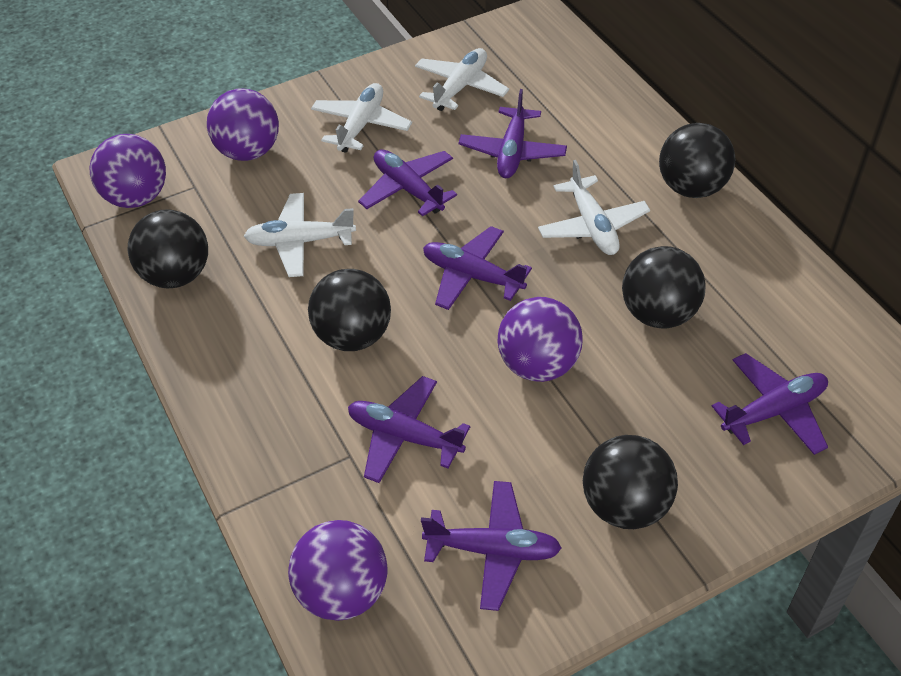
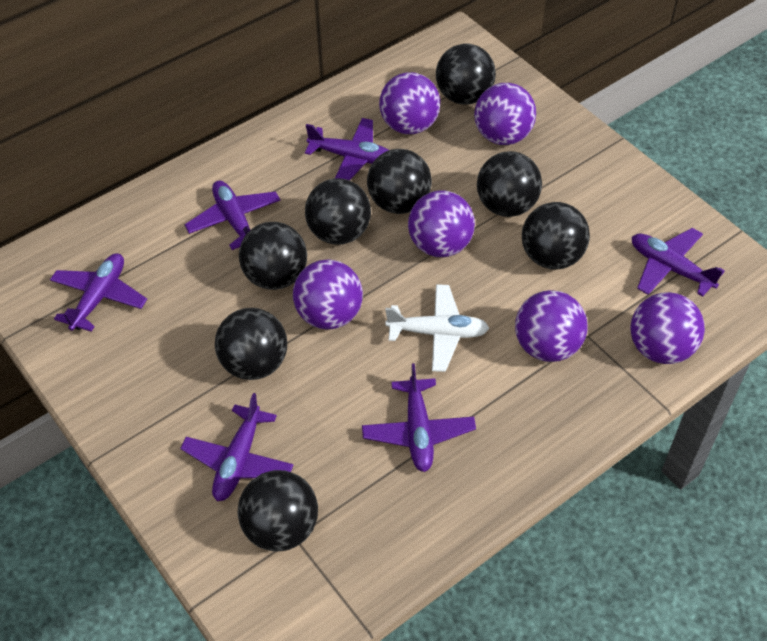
black ball: [127,210,208,288] [308,269,391,351] [583,435,678,529] [622,246,706,329] [659,123,735,198] = 5 -> [215,308,287,380] [238,470,318,552] [239,222,307,290] [305,178,371,245] [367,149,432,214] [436,44,496,105] [477,151,542,217] [522,202,590,270] = 8
purple ball: [89,134,166,208] [207,88,279,161] [288,520,388,621] [498,297,583,382] = 4 -> [293,259,363,329] [379,72,440,134] [408,190,475,257] [474,83,536,145] [515,290,588,362] [630,292,705,364] = 6
white plane: [244,193,356,277] [311,83,412,153] [415,48,509,111] [538,160,650,255] = 4 -> [385,284,489,372] = 1

